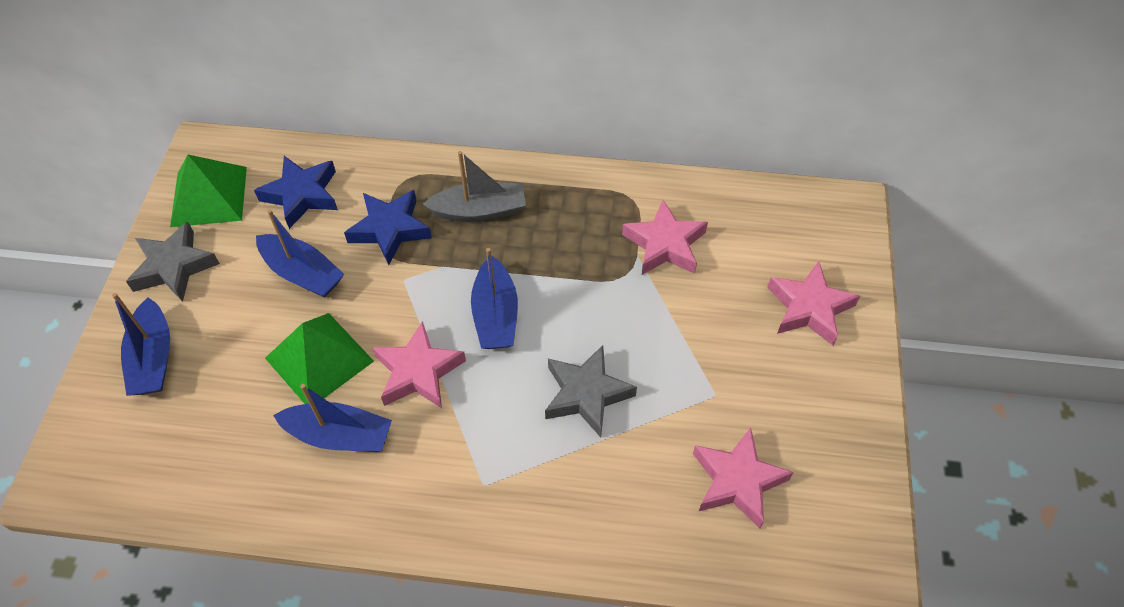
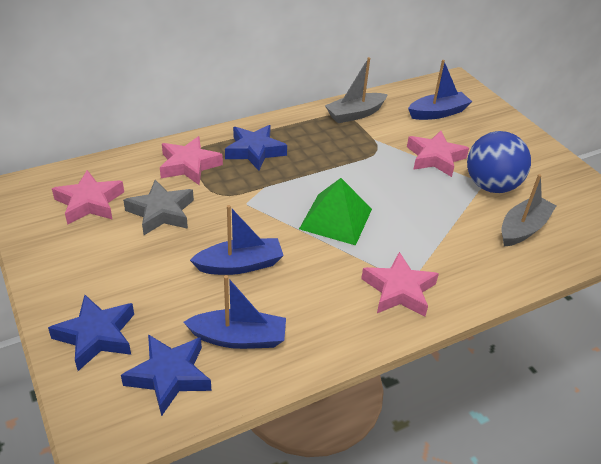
blue ball: none = 0 -> [467,131,531,193] = 1
blue boat: [112,293,170,396] [256,209,344,298] [273,384,392,452] [471,248,518,349] = 4 -> [184,275,286,349] [190,205,284,275] [408,60,472,120] = 3
blue star: [254,156,338,229] [344,190,432,265] = 2 -> [48,295,134,371] [121,334,212,416] [225,125,287,171] = 3
green pyramid: [170,155,247,227] [265,313,374,404] = 2 -> [299,178,372,246] = 1
grey boat: [423,151,526,222] = 1 -> [325,57,388,123] [501,174,557,246] = 2
grey star: [126,221,220,302] [545,345,637,437] = 2 -> [123,180,194,235] = 1

